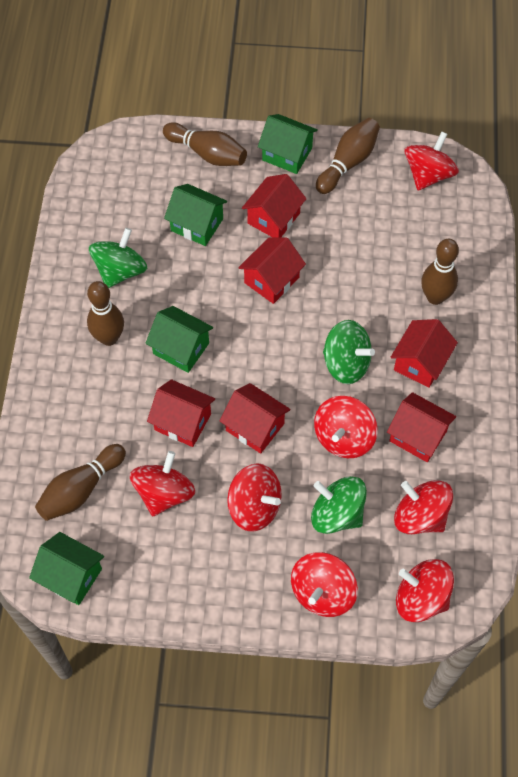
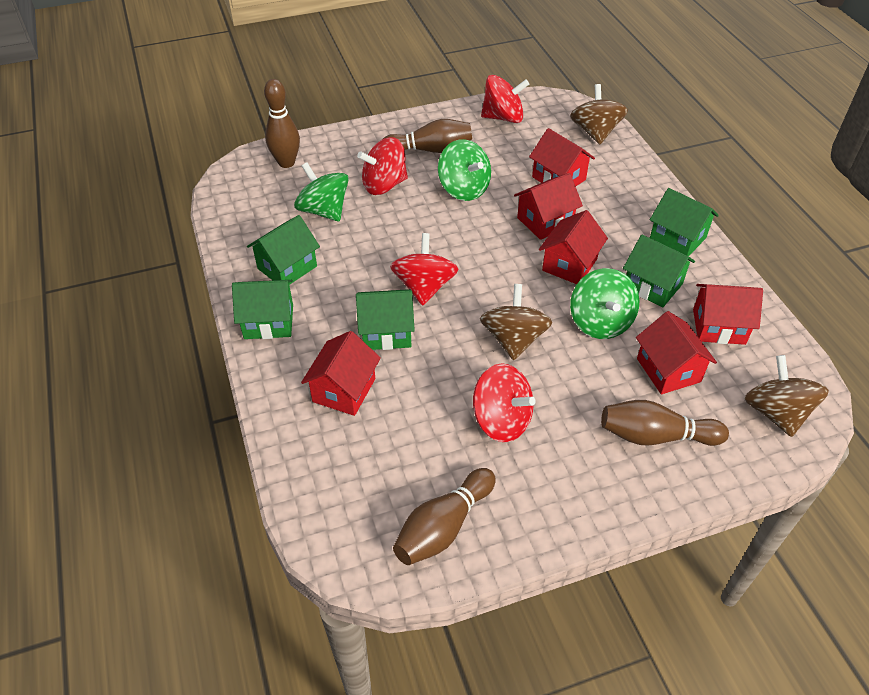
brown bowling pin: [35,444,126,521] [87,281,124,346] [163,122,247,166] [316,118,380,194] [421,239,459,305] = 5 -> [264,79,300,168] [383,119,472,153] [393,468,496,565] [601,400,729,446] = 4
brown spinning top: none = 0 -> [480,284,552,360] [570,84,628,144] [744,355,829,437] = 3
green house: [29,532,104,605] [146,306,213,373] [164,184,227,246] [258,114,318,174] = 4 -> [232,280,293,339] [247,215,320,285] [356,289,415,350] [623,234,695,307] [650,188,719,256] = 5
red spinning top: [130,451,195,516] [227,463,282,532] [291,552,358,617] [314,396,378,458] [394,480,453,534] [396,559,454,622] [404,132,459,191] = 7 -> [357,137,408,195] [390,233,459,306] [473,363,536,442] [481,75,529,123] = 4

